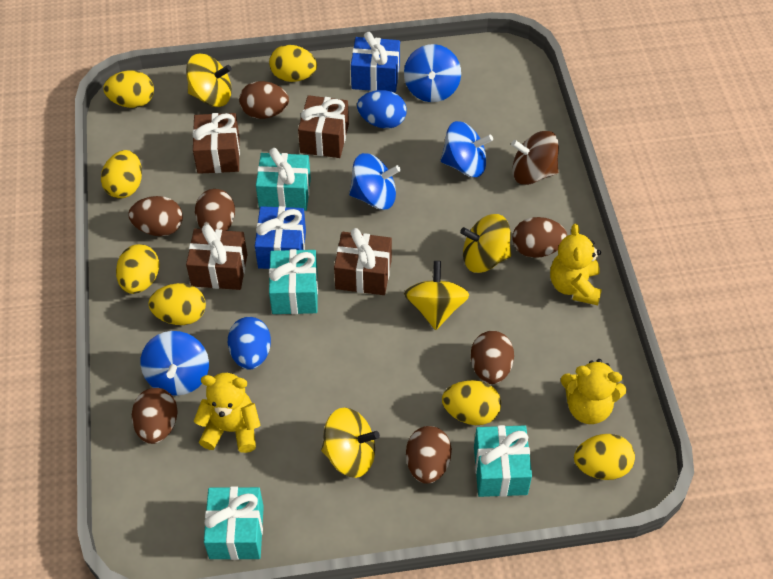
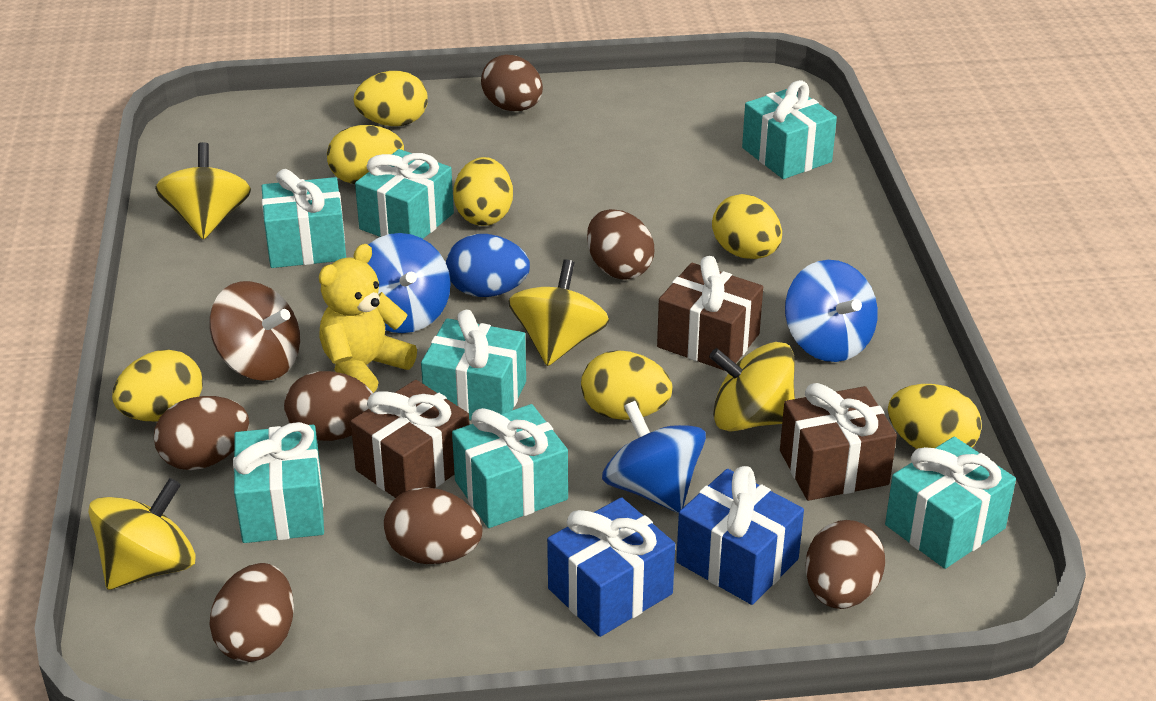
blue egg: [228,317,271,369] [357,90,407,129] = 2 -> [446,234,530,297] = 1
blue spinning top: [140,331,209,396] [349,153,401,210] [404,44,461,102] [440,121,493,177] = 4 -> [367,233,451,333] [602,401,706,513] [785,260,878,362] = 3
brown gift: [186,224,248,290] [193,113,240,174] [298,95,349,158] [334,228,392,295] = 4 -> [351,380,469,498] [657,256,763,371] [780,383,897,501] = 3
turquoise gift: [204,486,264,560] [256,148,311,211] [269,249,318,314] [474,425,532,497] = 4 -> [233,422,324,543] [262,169,346,268] [355,149,454,239] [421,310,526,420] [452,404,568,528] [742,80,837,179] [885,437,1016,569] = 7
yellow teddy bear: [194,373,260,453] [550,224,602,305] [561,359,627,424] = 3 -> [319,244,417,393] = 1

